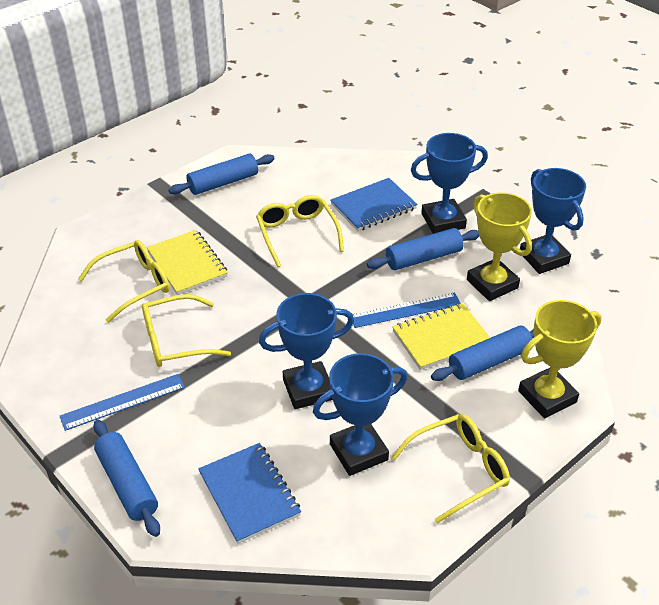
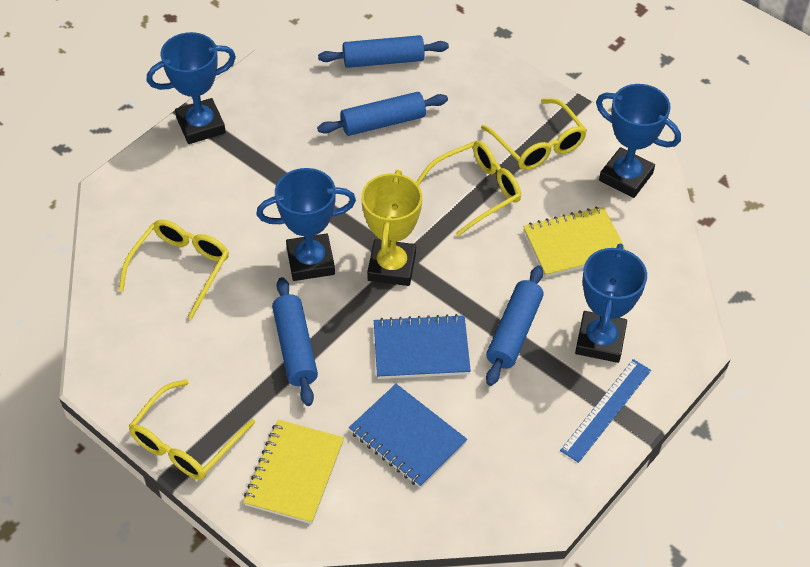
blue ruler: [60,374,185,431] [353,292,461,328] = 2 -> [560,359,651,463] = 1
yellow trophy: [467,192,532,301] [518,300,602,418] = 2 -> [361,170,422,286] = 1

